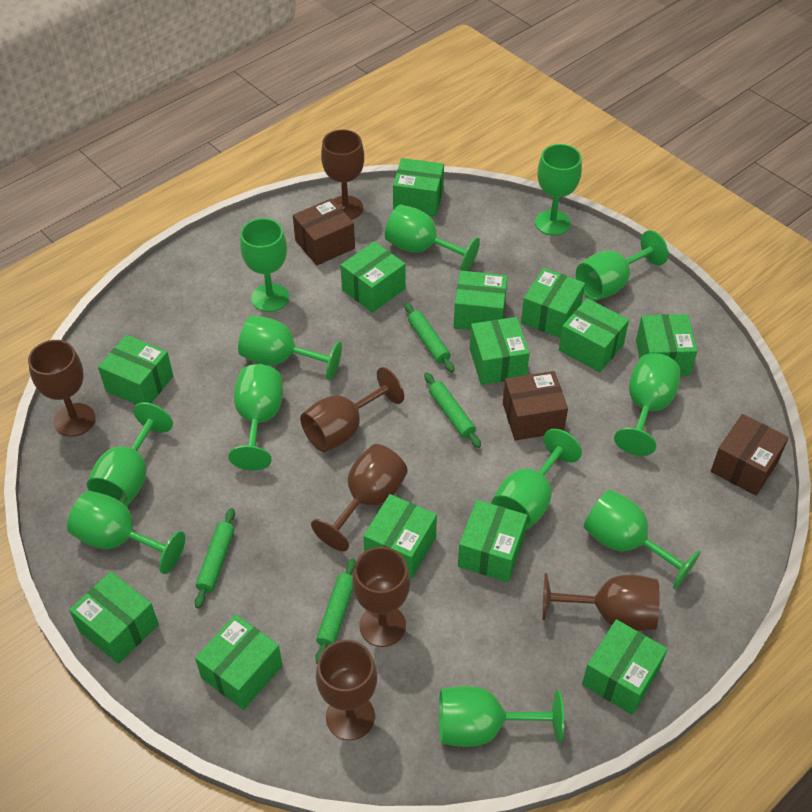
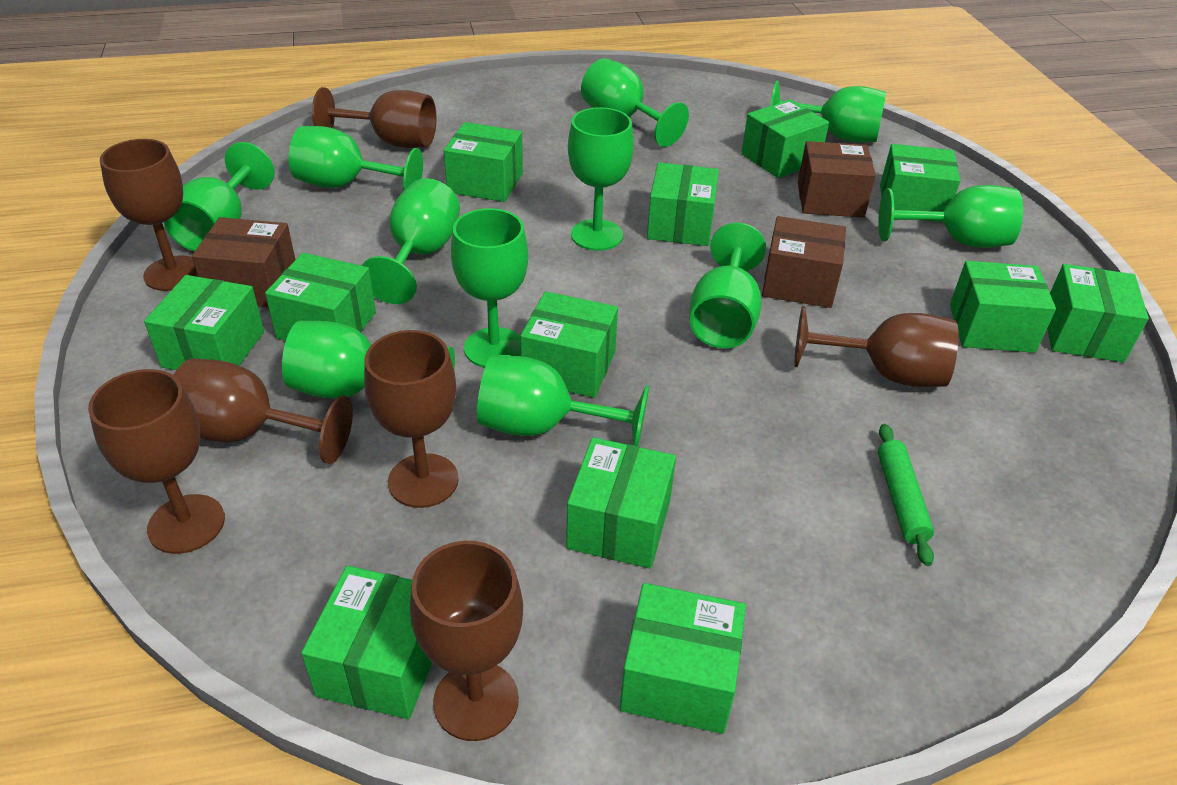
green box: [69,571,159,664] [98,335,173,405] [195,614,283,710] [341,241,406,313] [363,494,437,579] [393,158,444,217] [454,271,508,330] [458,500,528,582] [470,317,530,385] [521,268,585,338] [559,298,629,372] [582,619,667,715] [636,314,697,376] = 13 -> [144,275,264,370] [265,253,376,341] [301,566,433,719] [444,122,523,202] [520,291,618,398] [566,437,676,568] [620,583,746,734] [647,162,719,246] [741,99,829,178] [880,144,960,222] [950,261,1056,353] [1047,264,1149,362] = 12
green goblet: [67,491,185,574] [87,402,173,506] [228,364,283,470] [238,315,342,381] [240,218,289,312] [385,205,480,271] [439,686,564,747] [491,429,582,530] [535,144,582,236] [576,230,668,301] [584,489,701,589] [614,353,681,456] = 12 -> [164,142,274,251] [282,321,455,398] [289,126,423,190] [362,178,460,304] [451,208,528,368] [477,355,649,446] [568,107,634,251] [581,58,689,147] [690,223,766,348] [770,80,886,142] [878,185,1023,248] = 11
green rolling pin: [195,508,235,609] [315,558,356,664] [404,303,455,372] [424,372,481,448] = 4 -> [878,424,934,566] = 1

